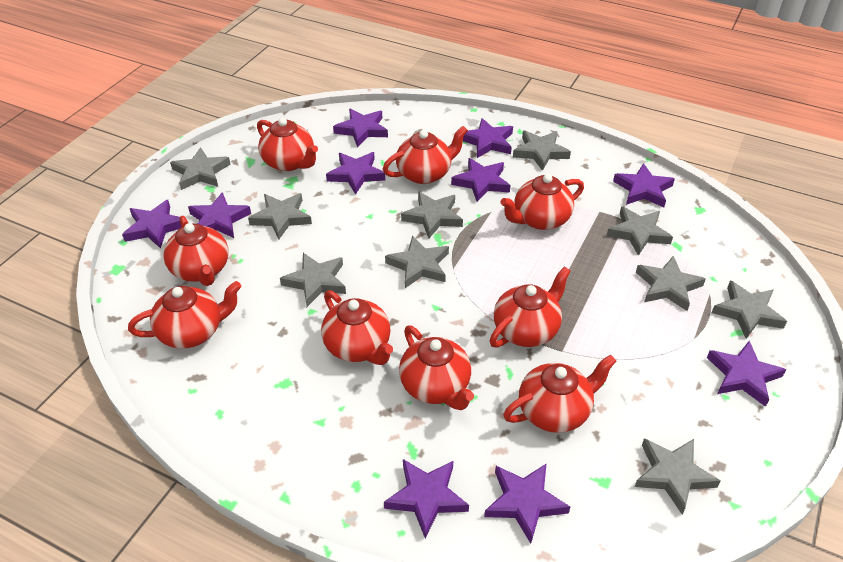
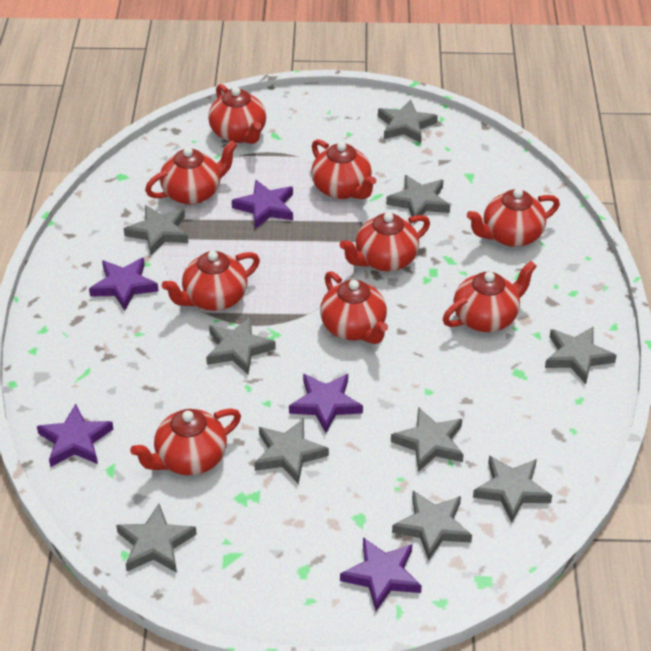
purple star: [122,200,181,249] [188,192,251,238] [326,152,385,195] [333,109,388,147] [384,459,469,538] [451,158,510,202] [463,118,513,158] [484,463,570,544] [613,163,675,207] [707,341,786,407] = 10 -> [37,404,113,467] [89,257,159,311] [232,180,293,229] [289,374,363,433] [340,537,422,611] = 5

